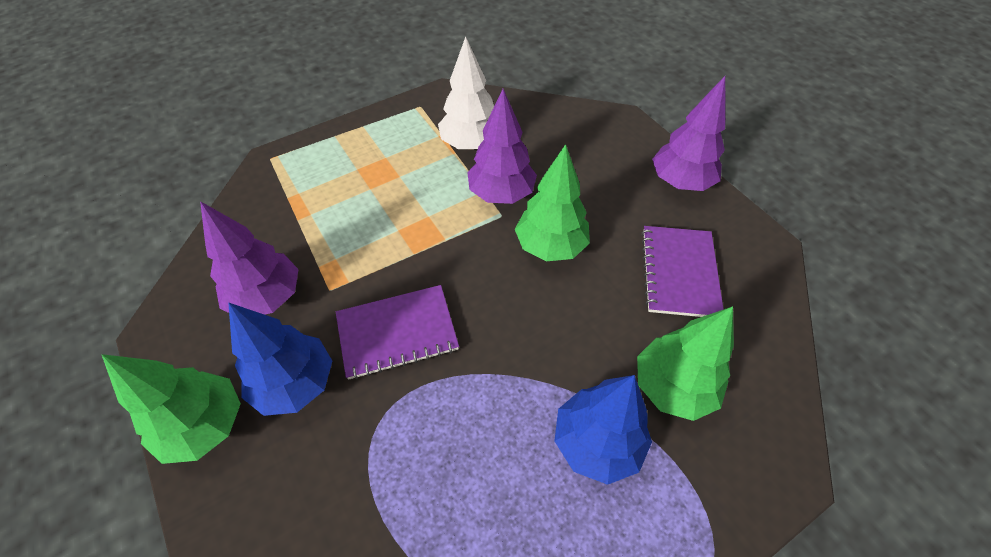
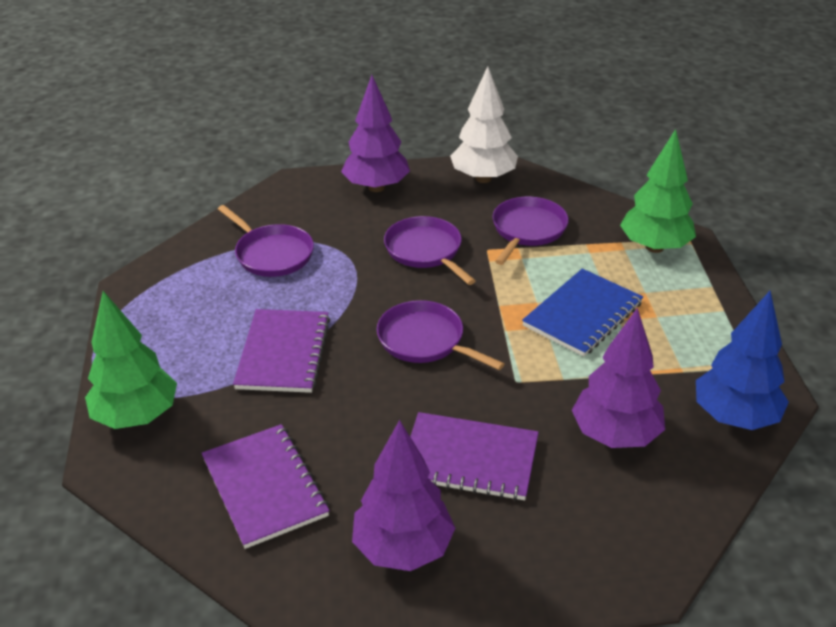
blue notebook: none = 0 -> [522,268,643,357] = 1
blue tree: [228,302,332,416] [554,375,652,485] = 2 -> [696,291,789,430] = 1
green tree: [101,354,241,464] [515,144,590,261] [637,306,734,421] = 3 -> [85,291,177,429] [620,129,696,253] = 2
purple notebook: [336,285,459,380] [641,226,724,317] = 2 -> [202,424,330,549] [233,309,330,393] [410,412,539,501] = 3
purple pan: none = 0 -> [218,205,314,277] [377,300,504,370] [384,216,476,285] [492,197,569,265] = 4

